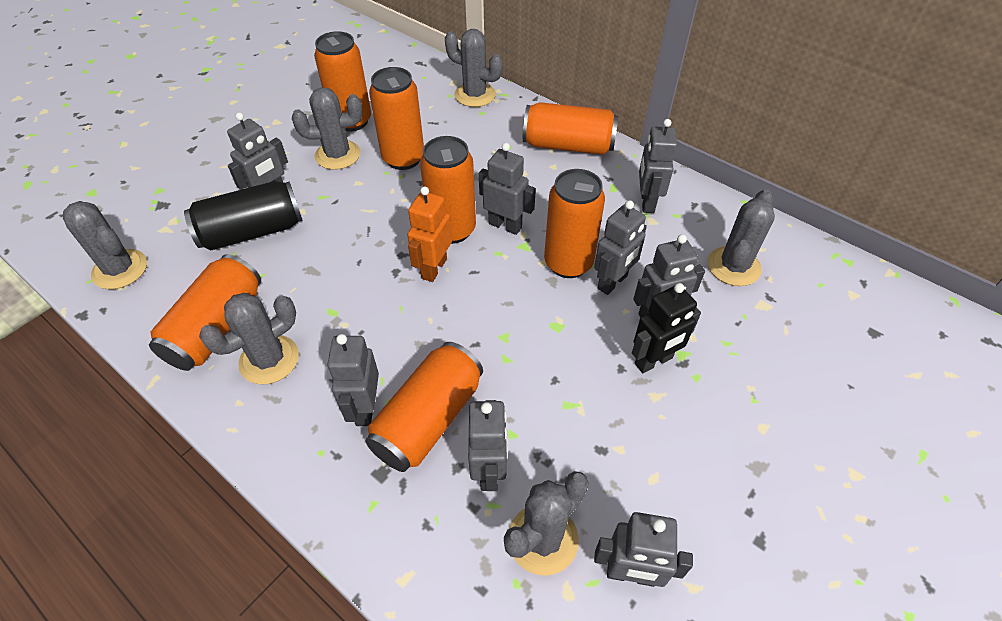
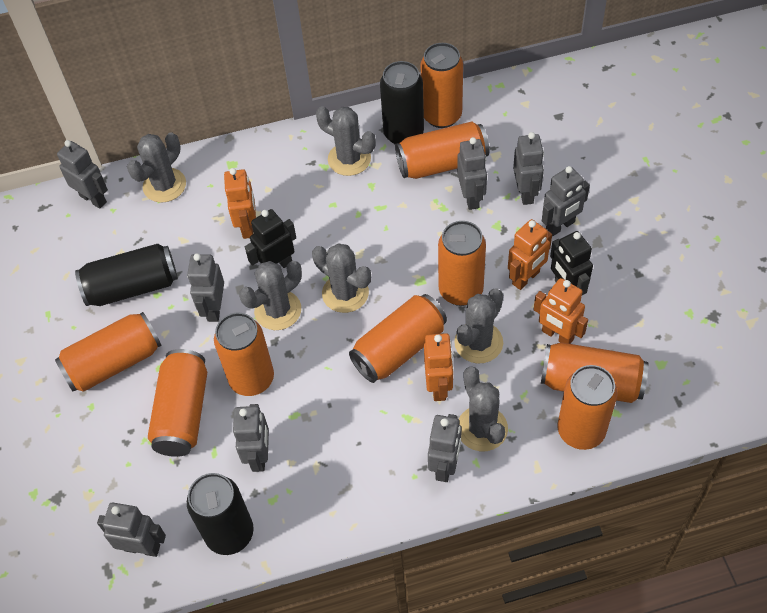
black can: [184,181,303,250] = 1 -> [75,244,178,306] [187,473,254,555] [380,61,424,144] = 3
black robot: [632,283,701,373] = 1 -> [245,209,296,268] [550,231,593,295] = 2
orange can: [149,254,261,371] [314,31,371,131] [366,342,483,472] [369,67,424,170] [420,136,476,244] [523,102,618,155] [544,169,605,278] = 7 -> [55,312,162,392] [148,349,207,457] [214,313,274,396] [349,294,447,383] [395,121,489,179] [420,43,463,128] [438,221,486,306] [541,342,649,403] [558,365,617,450] = 9
orange robot: [407,186,452,282] = 1 -> [224,168,256,239] [424,333,453,401] [508,219,552,290] [533,278,588,344] = 4

